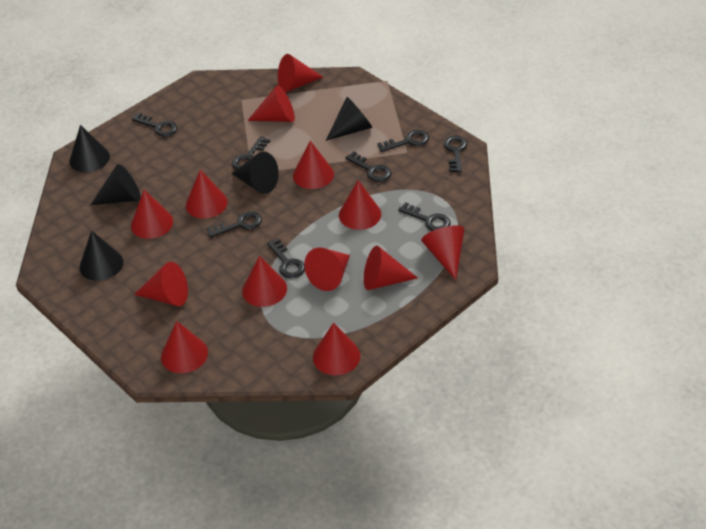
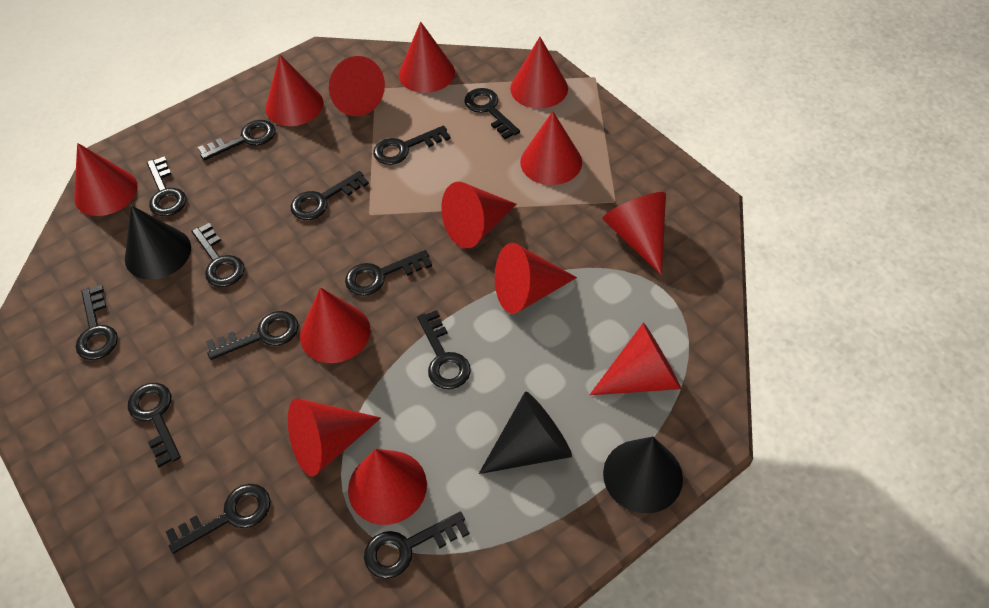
black cone: [70,125,110,172] [79,230,123,281] [91,164,141,205] [231,152,279,194] [326,97,372,141] = 5 -> [125,205,191,280] [479,391,572,474] [603,437,683,513] = 3
black key: [132,113,177,137] [207,211,262,238] [232,136,270,170] [267,238,305,279] [345,152,391,182] [377,130,429,152] [398,202,450,231] [444,136,467,172] = 8 -> [76,285,118,360] [128,383,181,467] [147,156,187,216] [166,484,271,554] [191,223,245,287] [198,120,276,160] [206,311,298,360] [291,171,369,220] [345,250,432,296] [364,511,470,579] [373,125,451,165] [417,310,471,389] [464,88,520,139] = 13

